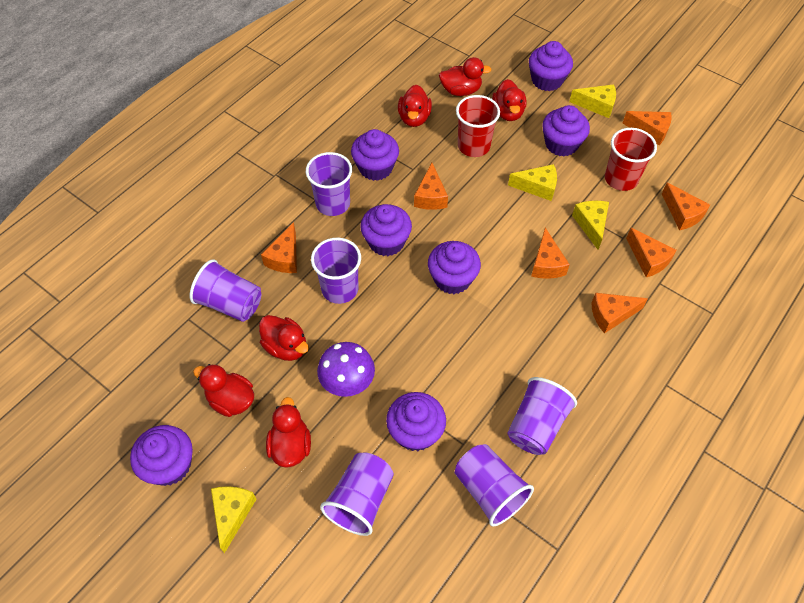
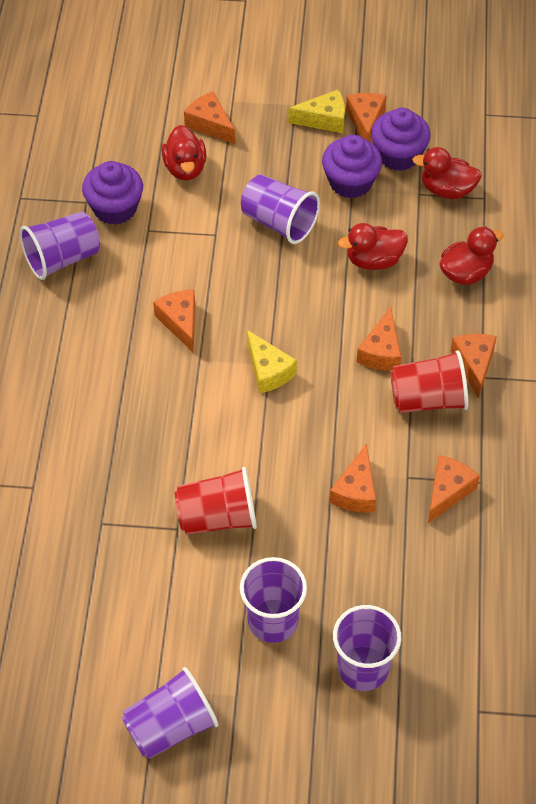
purple cup: [190,259,261,322] [306,152,352,216] [311,238,361,304] [320,452,394,536] [455,444,534,526] [507,377,577,455] = 6 -> [20,212,100,280] [122,667,219,759] [240,557,307,643] [241,174,320,244] [333,605,401,691] = 5
purple cupcake: [130,425,193,486] [351,129,399,181] [360,204,412,256] [386,392,446,451] [428,241,481,294] [529,41,573,91] [542,105,590,157] = 7 -> [82,161,143,225] [322,135,382,199] [371,108,431,171] = 3
purple mushroom: [317,342,375,397] = 1 -> none = 0
red duck: [193,364,254,417] [259,315,309,361] [266,397,311,468] [398,85,432,127] [439,57,492,96] [492,79,527,121] = 6 -> [162,125,207,180] [338,223,408,270] [412,147,482,199] [439,227,504,285] = 4
yellow cheese: [211,486,256,553] [508,164,557,201] [569,84,616,118] [572,201,609,250] = 4 -> [247,330,297,393] [288,90,345,133] = 2

